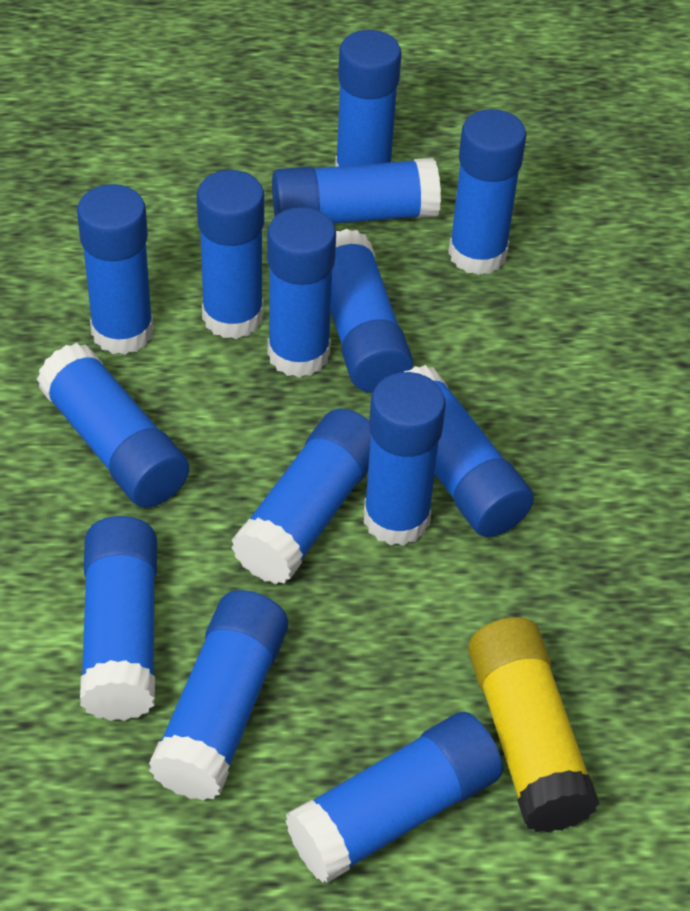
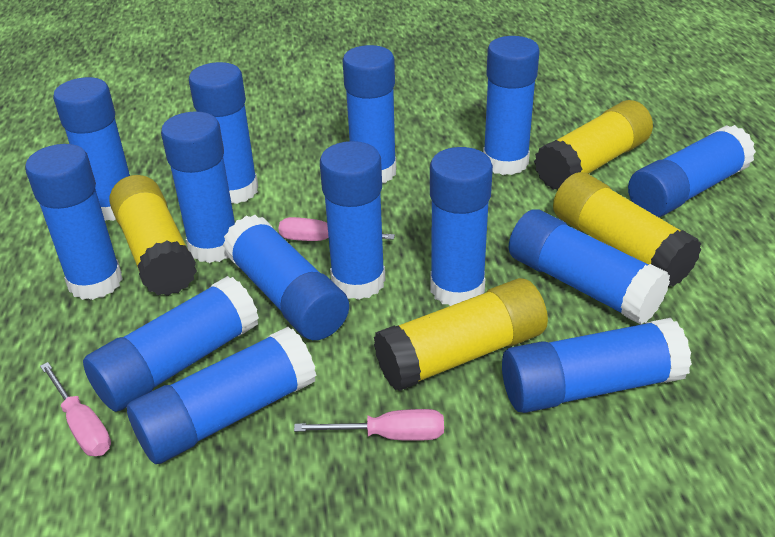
pink screwdriver: none = 0 -> [40,362,111,456] [279,217,395,241] [294,409,444,441] = 3
yellow glue stick: [468,617,600,833] = 1 -> [109,175,197,296] [374,278,548,391] [534,100,653,190] [553,172,701,287] = 4

